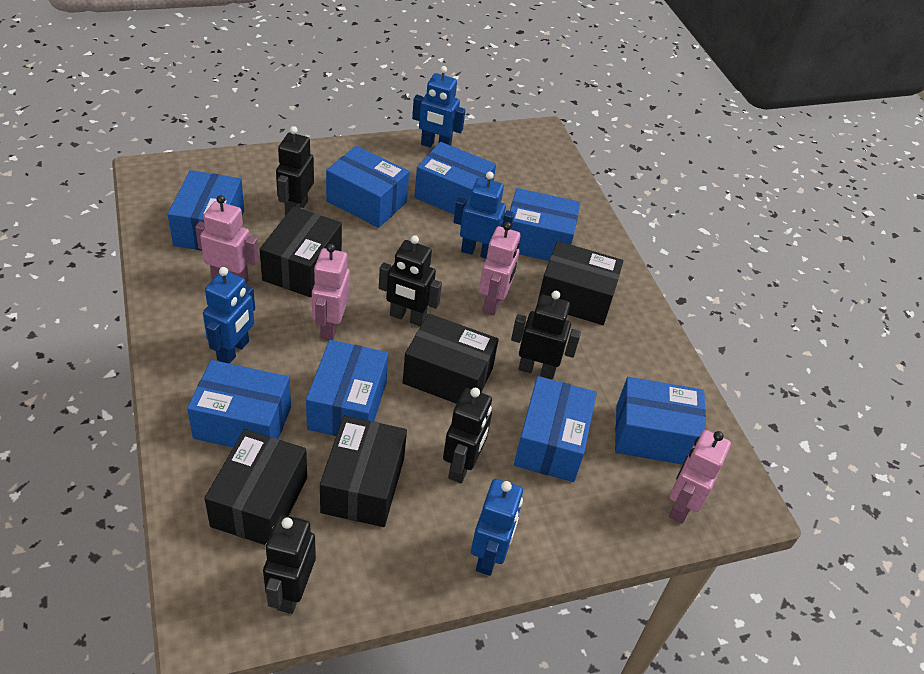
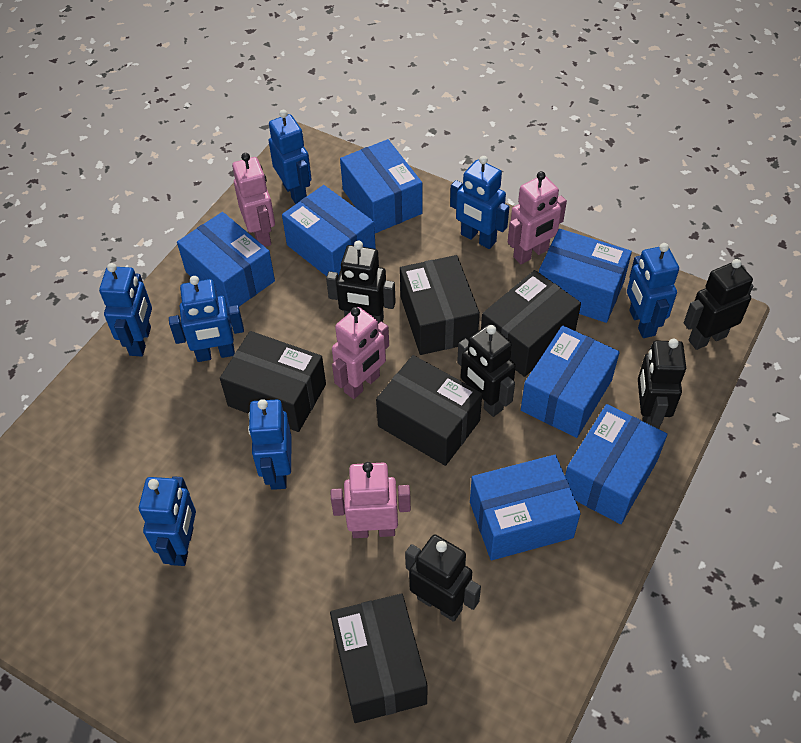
blue box: [168,170,244,251] [187,360,291,448] [306,340,388,436] [326,146,409,228] [414,142,496,214] [510,188,580,261] [514,376,597,482] [615,377,706,465] = 8 -> [177,212,275,311] [282,185,376,276] [340,139,422,233] [470,455,581,560] [521,326,620,438] [539,229,632,323] [565,404,667,524] = 7
blue robot: [203,267,255,364] [412,66,465,147] [453,171,515,259] [471,479,523,576] = 4 -> [99,263,152,356] [139,476,196,566] [169,276,244,362] [248,399,291,490] [269,110,312,204] [450,156,509,249] [627,243,679,338] = 7

